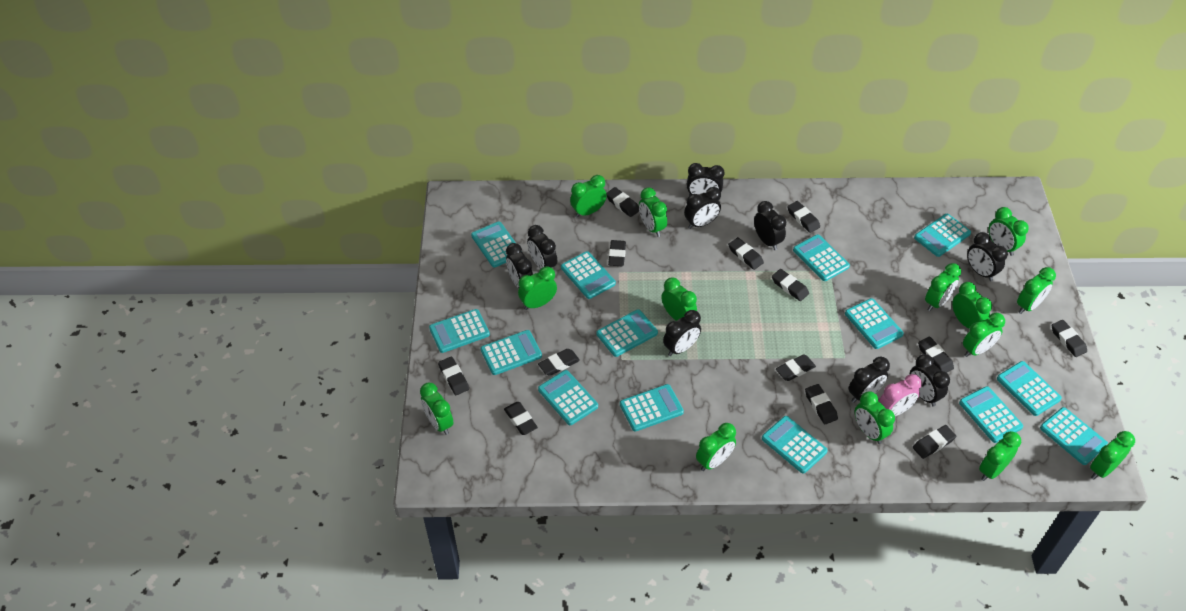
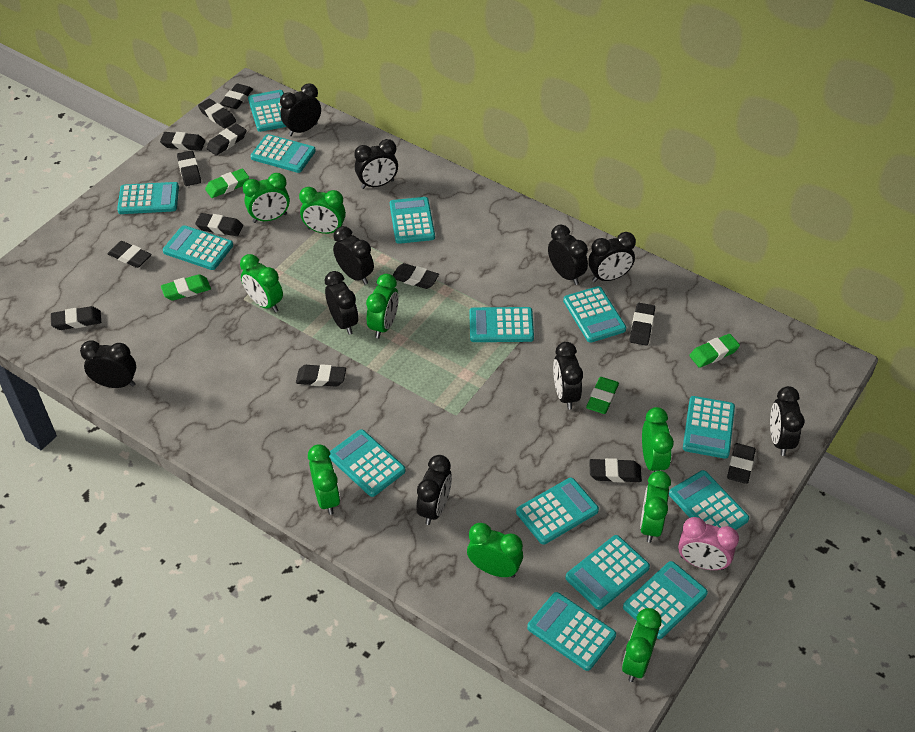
black clock: [506,243,533,289] [527,225,557,269] [663,310,701,356] [684,187,721,229] [687,163,725,196] [754,201,786,250] [849,357,890,403] [910,354,950,407] [967,232,1008,281] = 9 -> [80,340,136,388] [280,84,321,136] [325,271,358,335] [333,226,374,285] [354,139,398,189] [417,455,452,525] [548,225,588,285] [553,342,583,410] [588,232,636,282] [770,386,805,456] = 10
green clock: [420,383,454,435] [518,266,557,310] [570,175,607,217] [639,187,667,237] [661,278,697,321] [696,423,736,471] [855,391,895,444] [925,263,961,311] [952,282,992,329] [963,313,1005,357] [979,431,1021,481] [989,207,1029,256] [1017,267,1056,314] [1090,431,1135,479] = 14 -> [240,254,283,313] [243,173,290,223] [299,187,346,234] [308,444,340,515] [366,274,399,338] [467,523,523,578] [622,608,662,682] [640,471,671,543] [642,407,674,472] = 9
green eraser: none = 0 -> [161,274,211,301] [205,169,249,198] [586,377,619,414] [689,334,740,368] = 4

